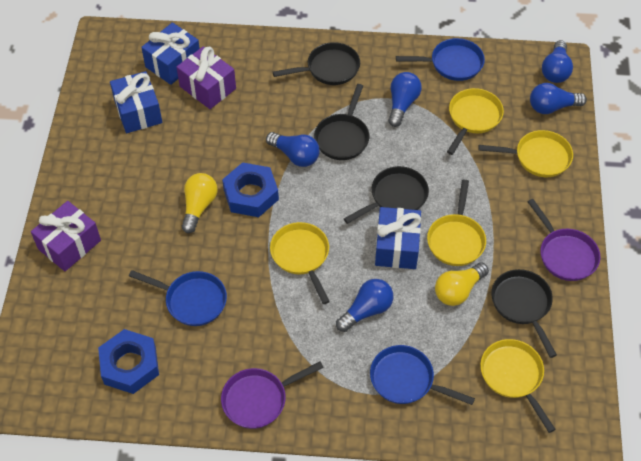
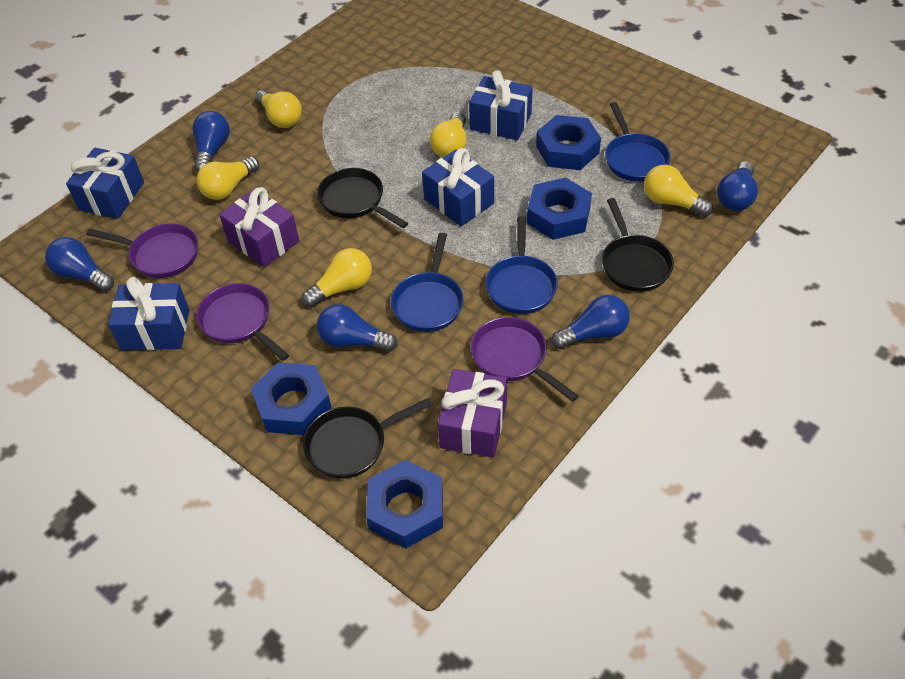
black pan: [273,42,360,85] [314,84,369,160] [344,166,429,224] [491,269,557,358] = 4 -> [303,398,433,479] [317,168,408,228] [602,198,674,292] = 3
blue gift: [110,71,162,133] [141,23,200,85] [375,207,421,269] = 3 -> [66,148,144,219] [108,277,189,350] [422,148,494,227] [469,70,533,140] = 4
blue nut: [98,329,159,394] [222,162,279,217] = 2 -> [251,362,331,435] [366,460,443,549] [527,177,592,240] [536,115,601,170] = 4
purple pan: [221,361,324,429] [528,199,600,281] = 2 -> [86,223,198,278] [196,283,289,361] [471,317,578,402] = 3
yellow light bulb: [182,173,218,233] [435,262,489,306] = 2 -> [197,156,259,200] [255,90,302,128] [302,248,372,307] [430,112,467,158] [644,165,713,217] = 5
yellow pan: [270,222,330,304] [427,180,486,266] [447,88,504,155] [478,130,573,177] [480,339,556,433] = 5 -> none = 0

